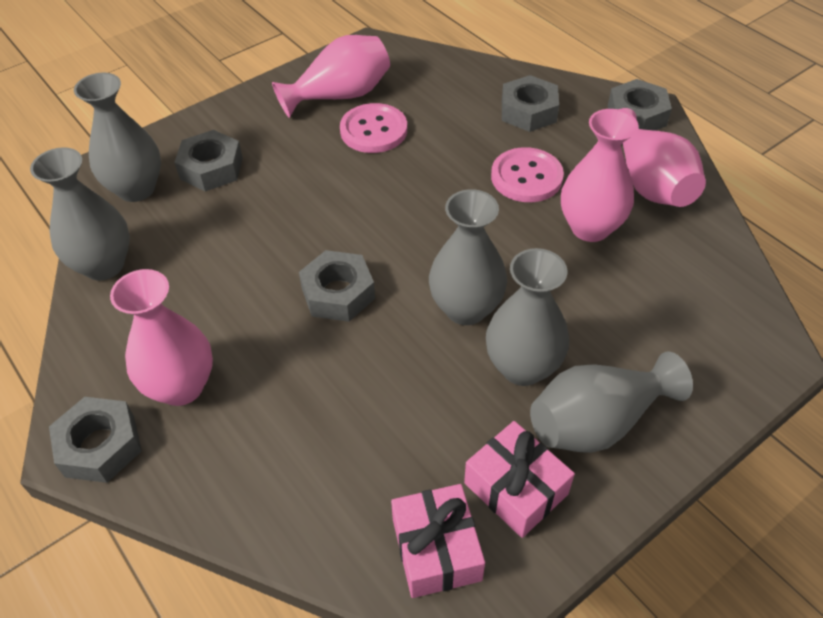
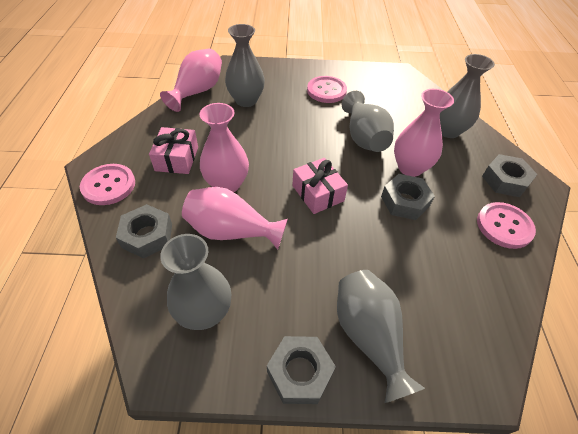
grey nut: [49,397,142,483] [174,130,243,191] [299,250,375,322] [502,75,559,132] [608,79,672,131] = 5 -> [116,204,172,258] [267,336,336,404] [381,174,435,220] [482,154,538,197] = 4
pink button: [340,103,407,153] [491,147,564,202] = 2 -> [80,164,135,205] [307,76,347,103] [477,202,536,249] = 3

